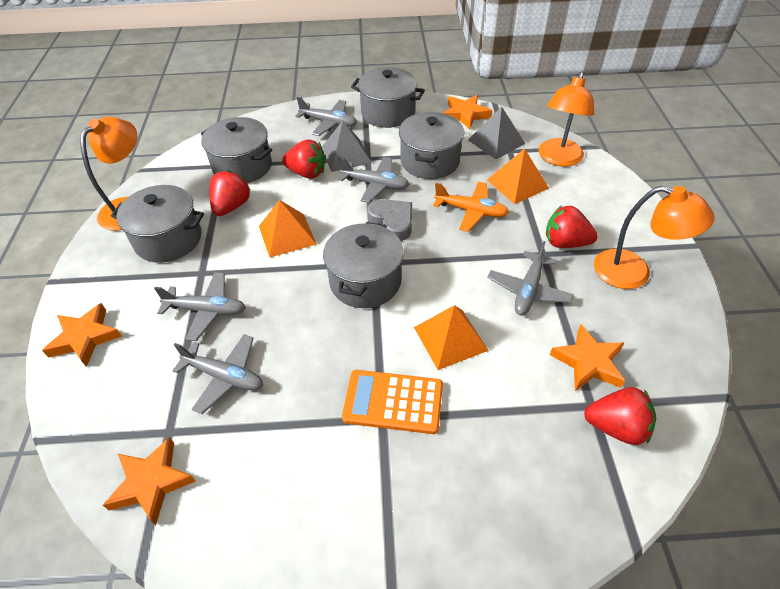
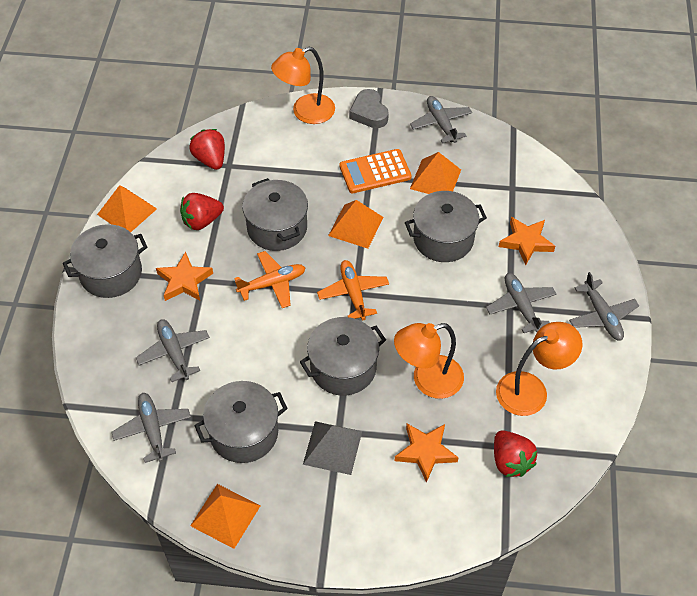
grey pyramid: [322,121,372,172] [468,107,525,159] = 2 -> [303,421,362,475] = 1
orange plane: [433,182,509,232] = 1 -> [234,251,305,308] [317,260,389,320] = 2
orange pyramid: [259,200,317,257] [414,305,489,370] [487,148,549,204] = 3 -> [97,185,157,232] [190,484,260,549] [328,200,384,249] [410,152,461,194] = 4
orange star: [42,303,122,367] [103,437,195,525] [444,95,492,130] [550,324,625,391] = 4 -> [156,252,213,301] [395,424,459,483] [499,217,555,265] = 3
red strawberry: [209,170,250,216] [282,139,326,179] [546,205,598,248] [584,387,656,445] = 4 -> [180,193,224,230] [189,129,225,170] [494,430,537,477] = 3

